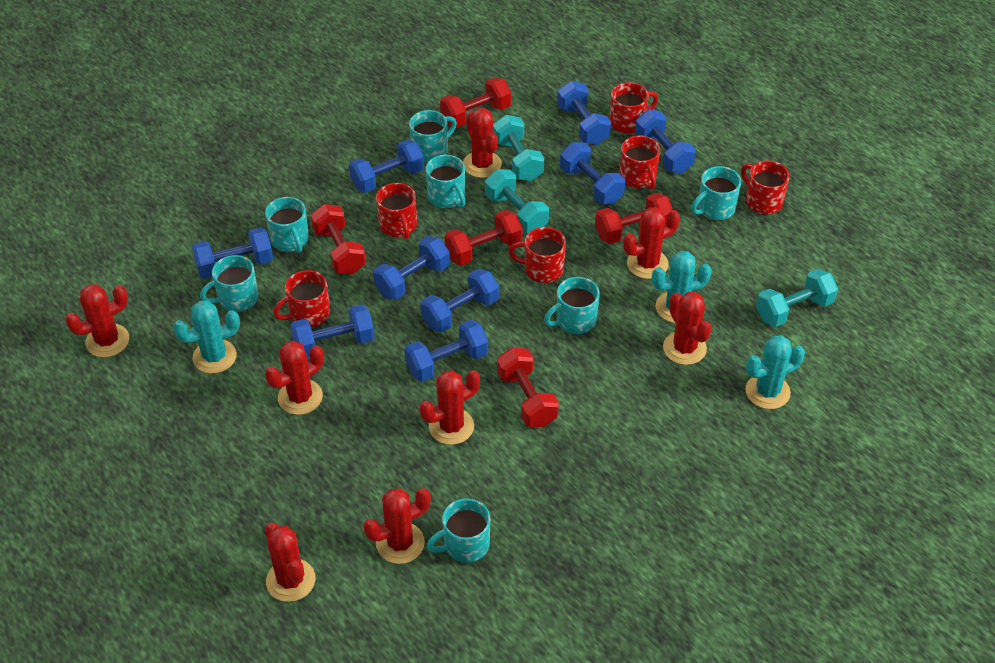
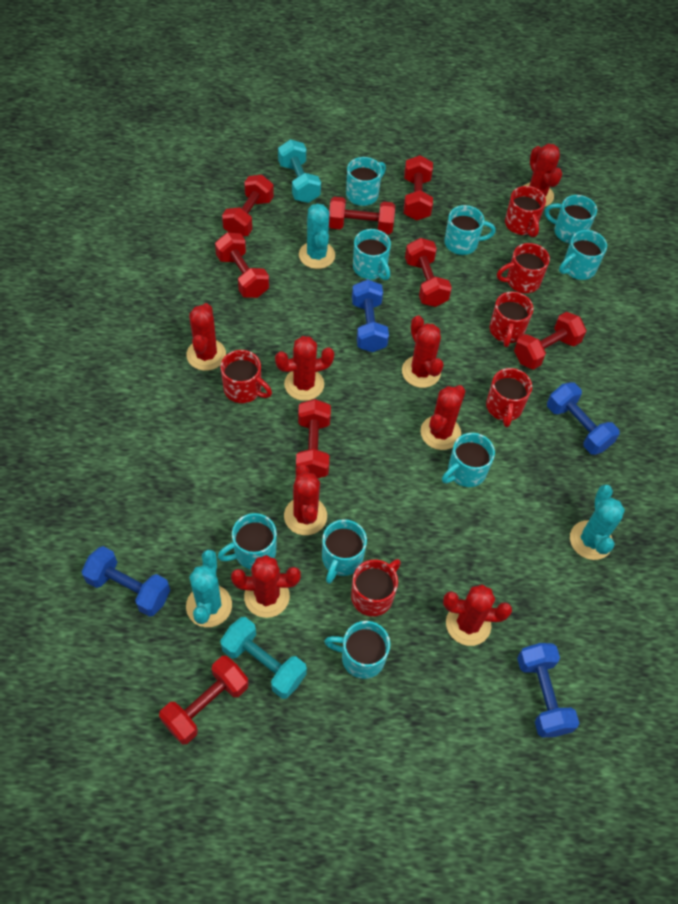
blue dumbbell: [192,227,273,279] [290,304,375,358] [349,140,424,193] [373,236,450,300] [404,320,488,382] [420,268,499,333] [557,81,611,145] [560,142,625,205] [635,110,696,173] = 9 -> [81,546,170,617] [352,279,389,352] [517,643,579,737] [547,382,620,455] = 4
red dumbbell: [311,204,366,274] [440,77,511,128] [445,210,523,266] [497,348,559,427] [595,193,673,244] = 5 -> [159,656,249,744] [215,233,269,298] [222,175,274,236] [296,399,331,478] [329,197,395,234] [404,155,433,221] [405,238,452,307] [514,312,586,370] = 8
turquoise dumbbell: [485,169,549,233] [493,115,545,181] [756,269,838,327] = 3 -> [220,617,307,699] [278,140,321,203] = 2
turquoise mug: [200,255,258,312] [265,197,309,253] [409,110,457,162] [426,155,465,208] [427,498,491,563] [544,277,600,334] [692,166,741,220] = 7 -> [218,513,277,569] [322,519,367,584] [324,621,390,679] [346,157,386,206] [353,229,391,280] [442,433,495,487] [444,205,496,255] [545,195,597,244] [559,230,607,280] = 9

